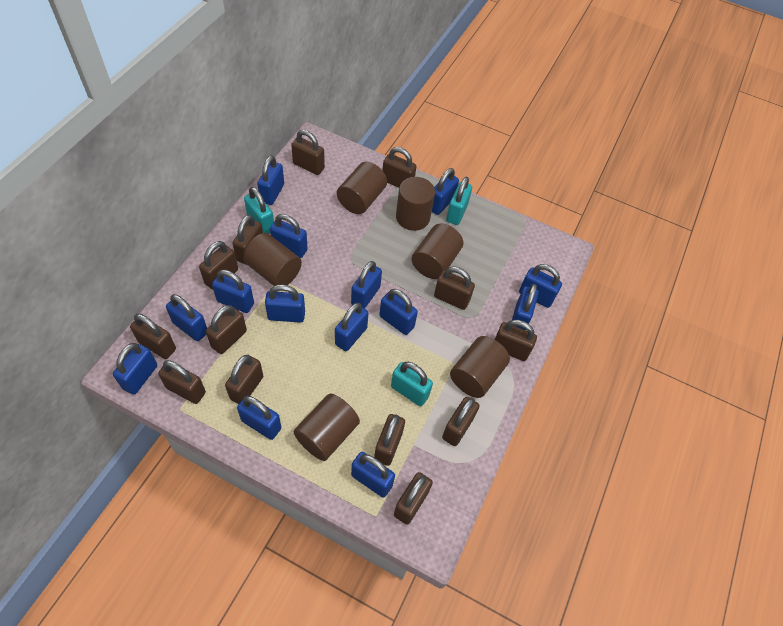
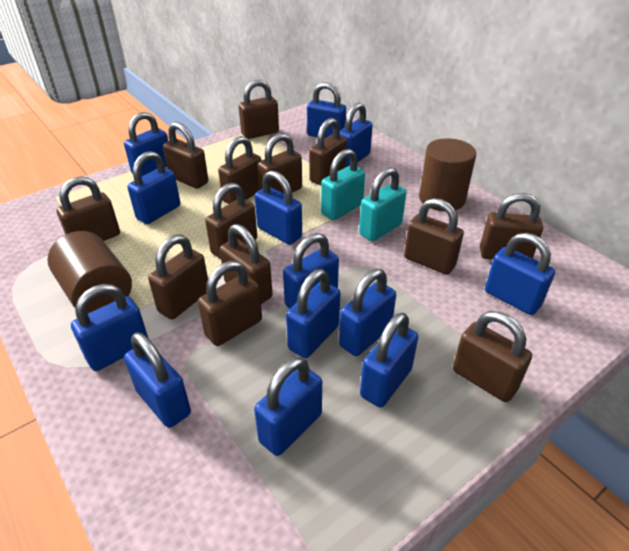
blue padlock: [113,343,157,394] [166,294,207,341] [212,270,254,313] [237,395,281,440] [257,155,284,205] [265,285,305,323] [270,214,308,258] [335,303,368,351] [351,261,382,309] [351,452,395,497] [379,289,418,335] [432,168,459,215] [512,284,539,330] [519,264,562,308] = 14 -> [71,284,149,371] [124,112,168,177] [124,332,191,428] [127,151,180,224] [254,171,302,245] [254,357,322,456] [283,233,339,309] [286,269,340,358] [307,82,346,139] [339,269,396,356] [340,103,373,167] [360,313,418,408] [485,233,555,315] = 13
brown cylinder: [243,233,302,286] [293,394,360,461] [337,162,387,214] [396,177,435,231] [411,223,463,279] [450,336,510,398] = 6 -> [47,231,132,314] [419,138,476,211] = 2
turquoise padlock: [244,187,274,234] [391,362,433,406] [446,177,472,225] = 3 -> [321,149,365,220] [359,167,406,241] = 2

